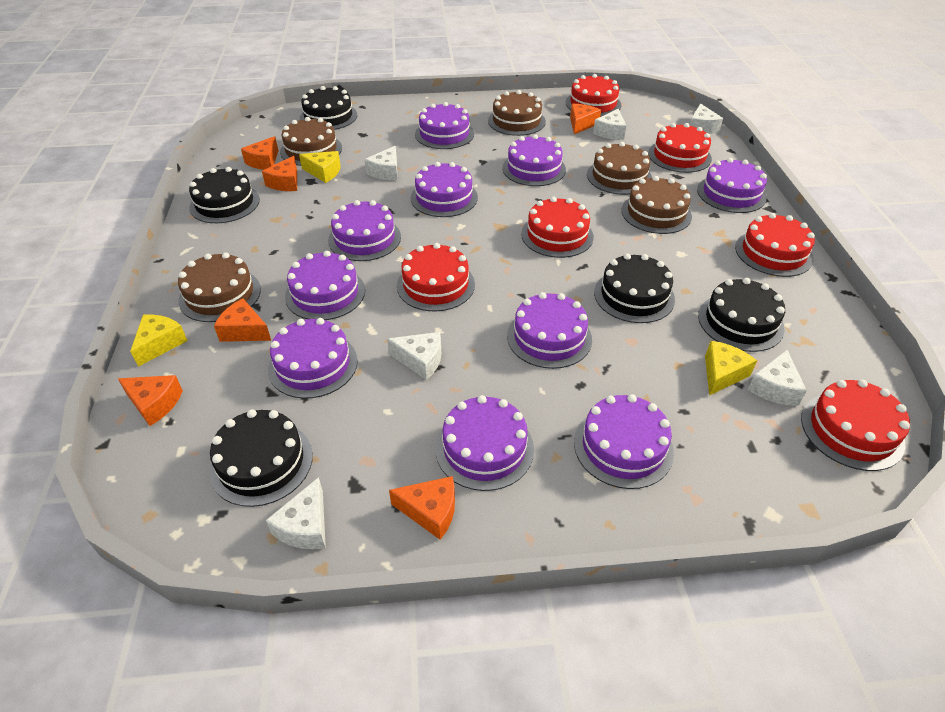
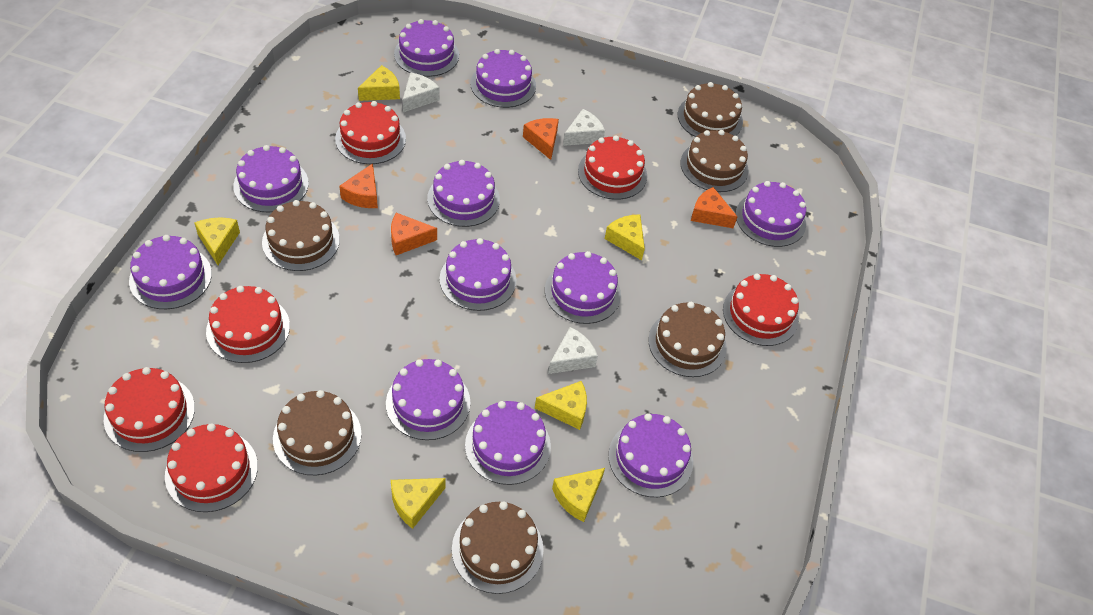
black cake: [189,167,260,223] [209,409,313,507] [300,86,357,130] [594,253,675,323] [698,278,785,352] = 5 -> none = 0
brown cake: [178,252,261,322] [280,117,342,166] [488,90,546,136] [587,142,652,195] [621,176,692,234] = 5 -> [262,200,340,271] [273,390,362,475] [452,501,544,594] [648,302,727,377] [678,82,743,137] [681,130,749,192] = 6
orange cheese: [118,375,183,426] [214,299,271,342] [241,136,278,170] [262,156,297,191] [389,476,455,540] [570,104,601,134] = 6 -> [339,164,378,208] [391,213,437,255] [523,118,559,160] [691,187,738,228] = 4
purple cake: [268,318,358,399] [285,251,365,320] [328,200,401,261] [411,162,478,217] [415,102,474,149] [435,395,534,491] [502,134,566,186] [507,292,592,369] [574,394,674,489] [697,158,767,213] = 10 -> [129,235,212,309] [233,145,309,213] [386,359,470,440] [394,19,459,77] [427,160,500,227] [439,238,516,311] [465,401,551,485] [470,49,536,108] [545,251,621,324] [608,413,693,497] [736,181,806,247] = 11
white cheese: [266,477,326,549] [365,146,397,180] [387,332,441,380] [593,109,626,140] [690,103,723,134] [748,350,807,406] = 6 -> [403,72,440,112] [548,327,598,374] [563,109,605,146] = 3
yellow cheese: [130,314,188,367] [299,151,341,183] [705,341,757,395] = 3 -> [194,217,240,265] [358,65,400,101] [391,478,446,529] [535,381,587,430] [552,468,605,522] [604,214,645,260] = 6

